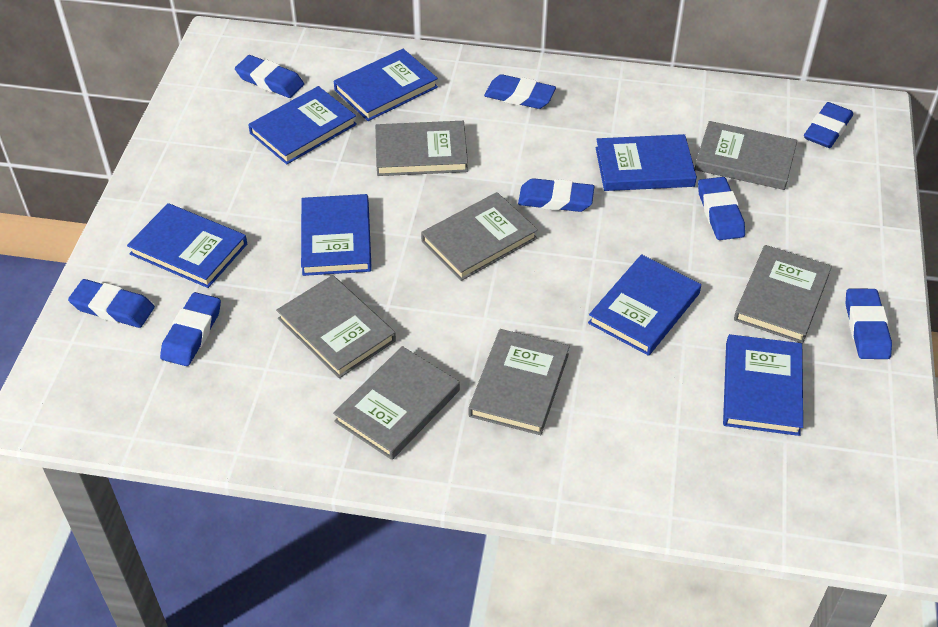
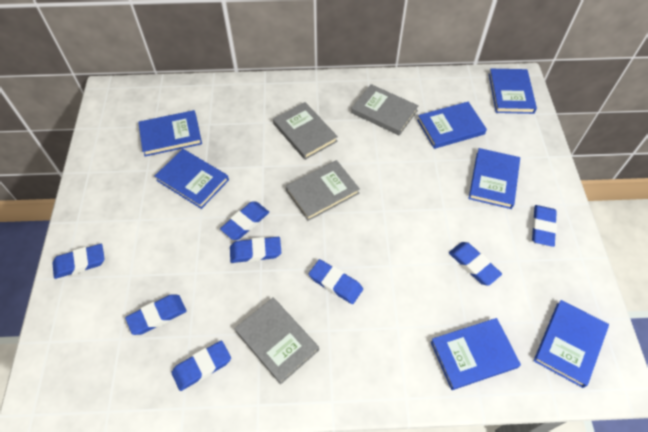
grey book: [276,275,396,378] [333,346,460,460] [375,121,468,176] [421,192,538,281] [469,329,570,435] [695,121,797,190] [734,245,832,344] = 7 -> [234,298,319,384] [273,102,338,160] [286,160,360,221] [351,84,419,136] = 4

